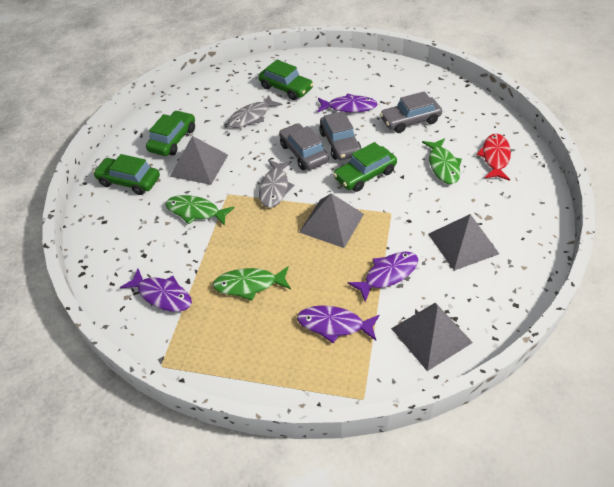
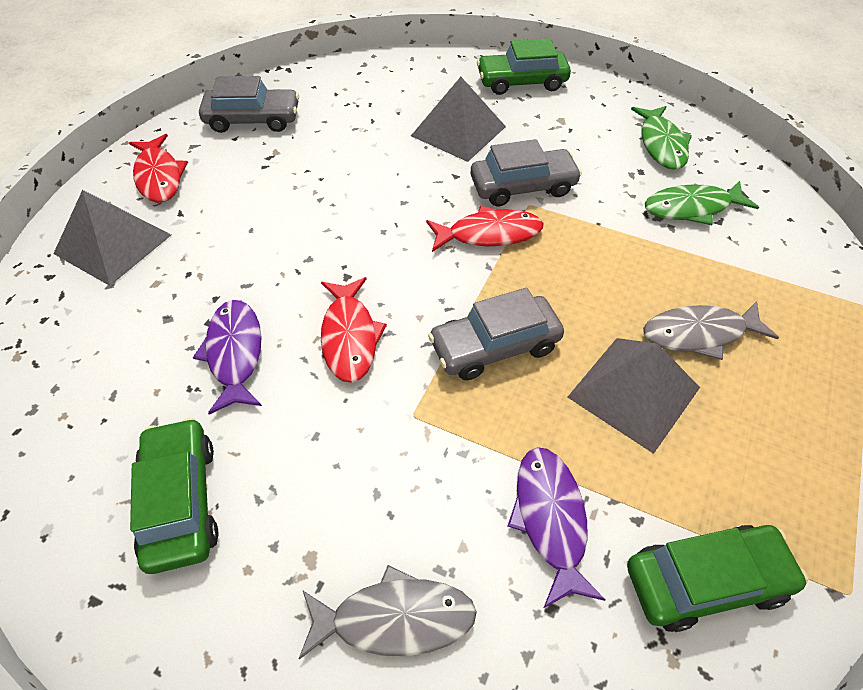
green car: [93,154,160,195] [146,110,195,156] [258,60,313,100] [333,142,397,192] = 4 -> [130,417,219,574] [477,38,571,95] [627,525,808,632] = 3
green fish: [165,195,234,226] [213,266,291,301] [422,138,462,184] = 3 -> [631,106,692,170] [645,181,759,225] = 2
grey pyramid: [170,136,228,185] [299,193,364,248] [391,303,473,371] [428,214,499,271] = 4 -> [53,190,171,286] [411,77,506,162] [568,338,700,454] = 3
purple fish: [120,268,192,312] [297,306,380,343] [317,93,378,113] [348,252,418,302] = 4 -> [193,300,262,415] [507,447,606,609] = 2
red fish: [477,133,511,181] = 1 -> [129,134,188,203] [321,277,387,383] [426,206,543,252] = 3

